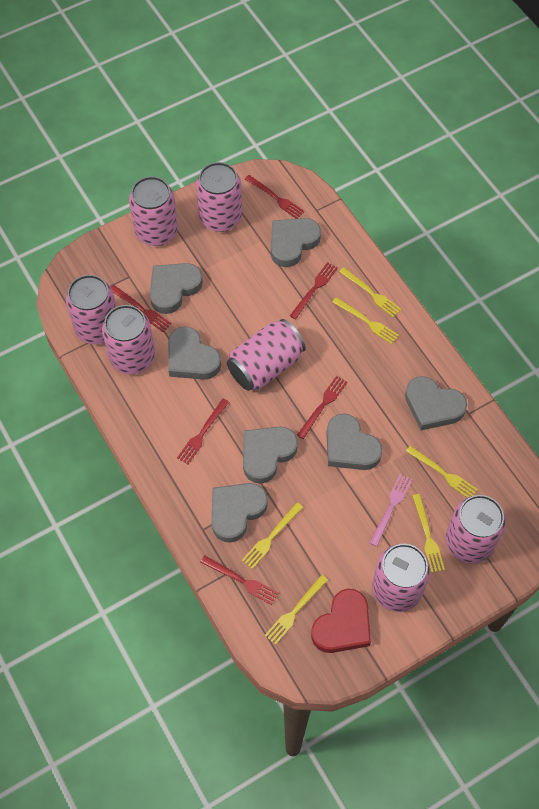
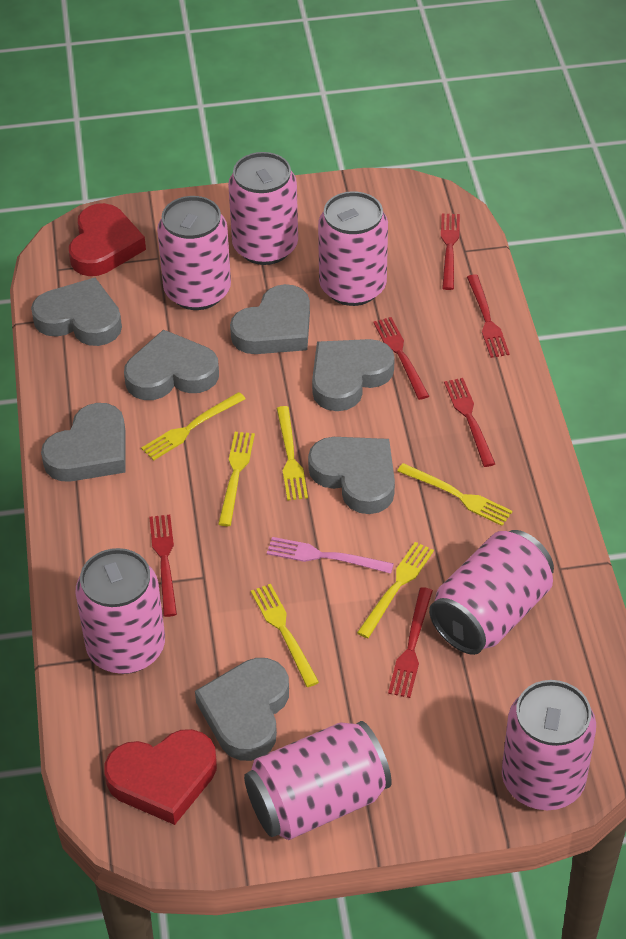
red heart: [311,589,371,653] = 1 -> [69,203,146,276] [104,729,217,825] = 2

